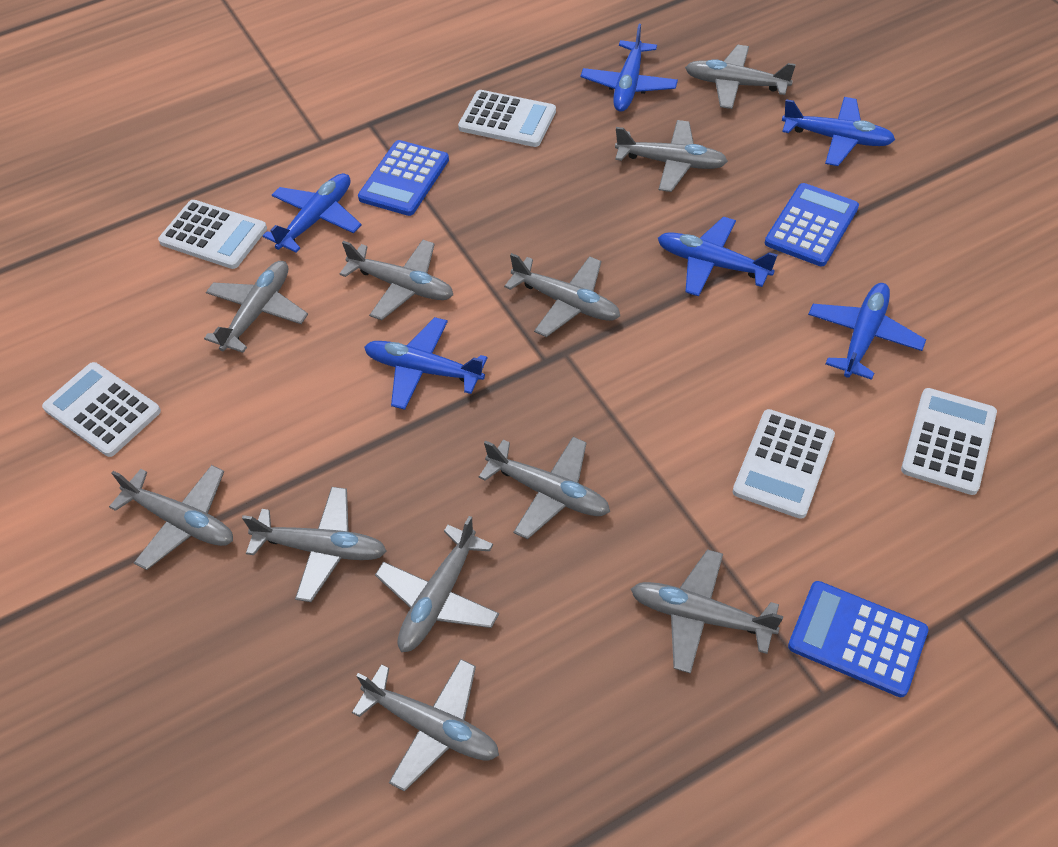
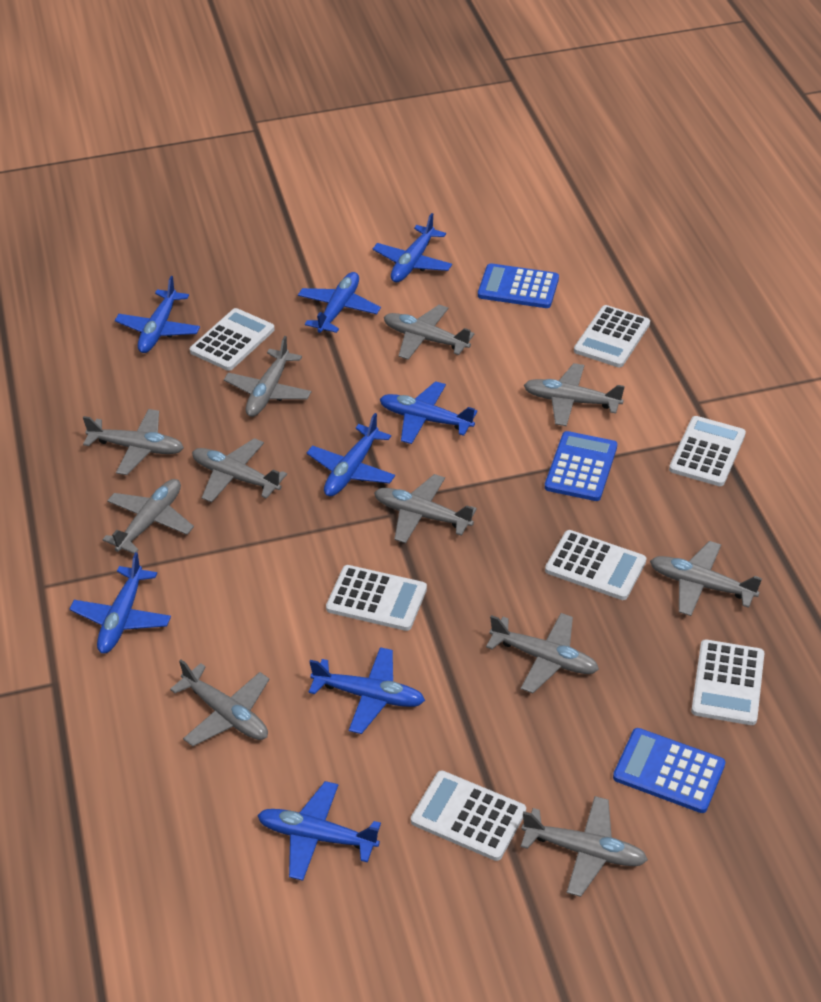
blue plane: [263,173,362,253] [364,317,487,410] [581,24,678,112] [658,217,777,296] [782,97,895,166] [808,283,926,380] = 6 -> [69,552,171,653] [115,276,200,353] [257,781,381,881] [298,272,381,333] [307,413,395,496] [309,647,425,734] [373,213,452,282] [380,381,477,444] = 8
white calculator: [42,362,161,457] [158,200,267,269] [458,90,556,147] [733,409,835,519] [901,388,997,495] = 5 -> [190,308,275,371] [326,565,427,631] [411,771,526,861] [545,530,646,600] [574,305,650,367] [669,416,746,486] [691,639,764,725] = 7

